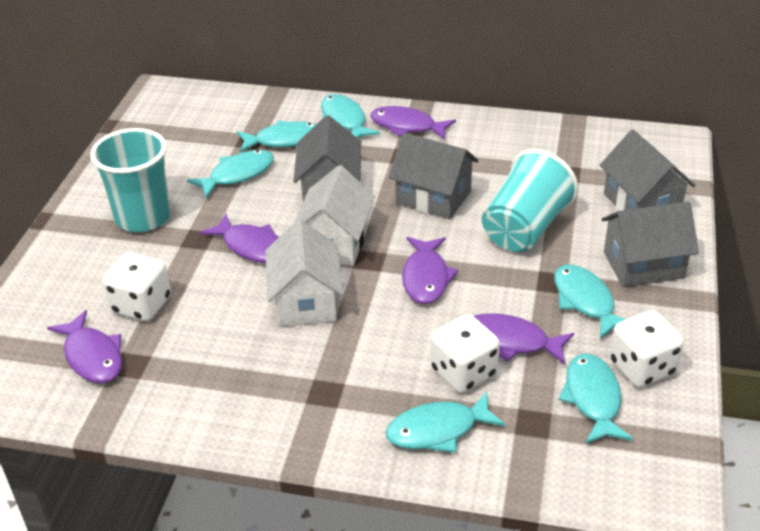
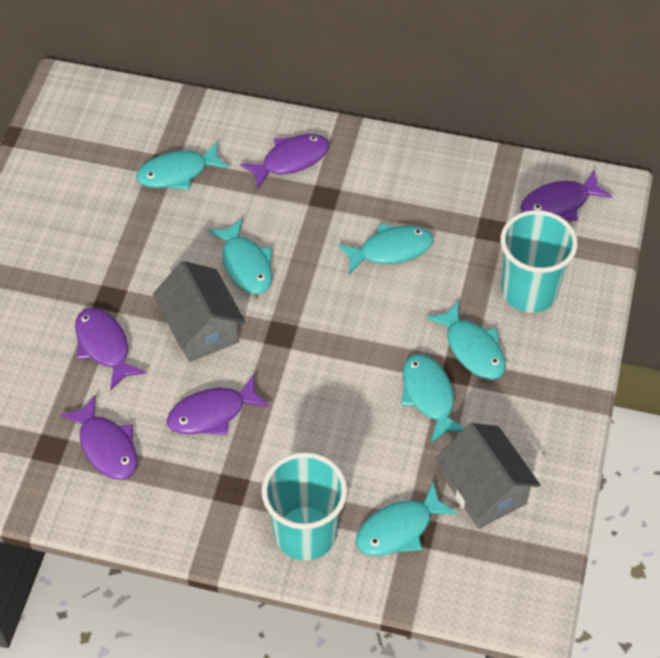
grey house: [293,115,361,201] [388,133,479,219] [600,130,696,211] [601,202,699,287] = 4 -> [153,261,245,362] [436,423,540,529] = 2
white dice: [103,252,171,321] [431,314,500,393] [610,310,684,388] = 3 -> none = 0
white house: [265,220,343,326] [295,165,375,266] = 2 -> none = 0

